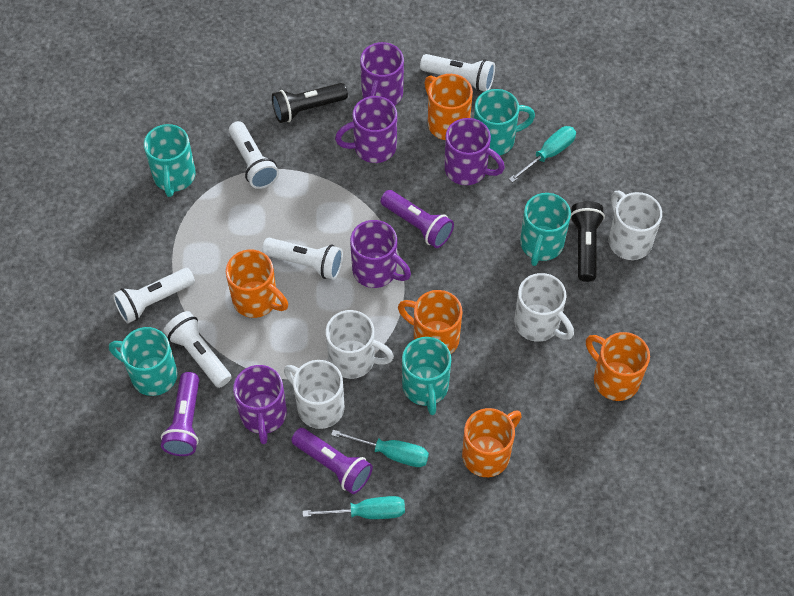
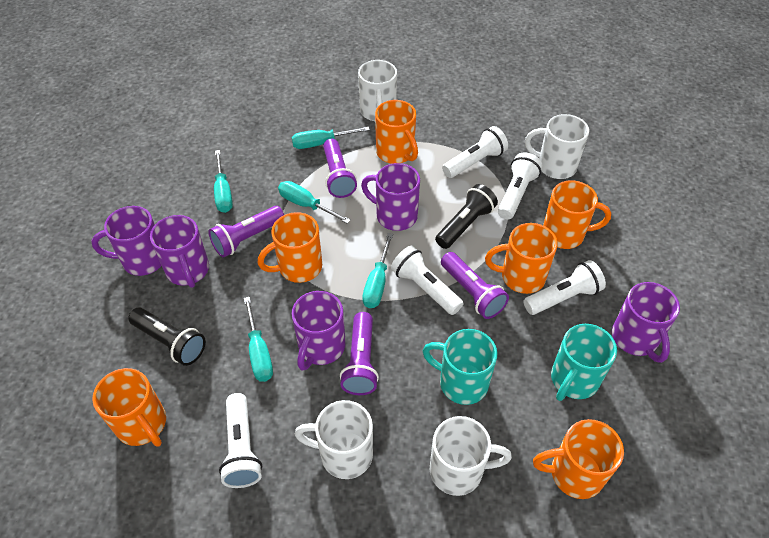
orange mug: [226,250,288,318] [398,290,463,354] [424,74,473,140] [462,408,522,477] [586,332,650,401] = 5 -> [92,368,166,447] [257,212,322,283] [375,100,418,164] [485,223,558,294] [533,419,624,499] [543,180,611,249] = 6
purple flashlight: [161,372,199,456] [291,428,373,494] [381,190,454,248] = 3 -> [208,206,284,257] [323,139,357,198] [340,312,379,395] [441,252,509,319] = 4
turquoise mug: [109,327,178,396] [144,124,196,197] [402,337,451,415] [474,89,535,156] [520,193,571,266] = 5 -> [422,329,497,405] [551,324,617,401] = 2
turquoise screwdriver: [303,496,405,519] [331,430,429,467] [509,126,576,183] = 3 -> [214,150,233,213] [244,297,273,382] [278,181,351,224] [292,127,370,149] [362,233,393,308] = 5

